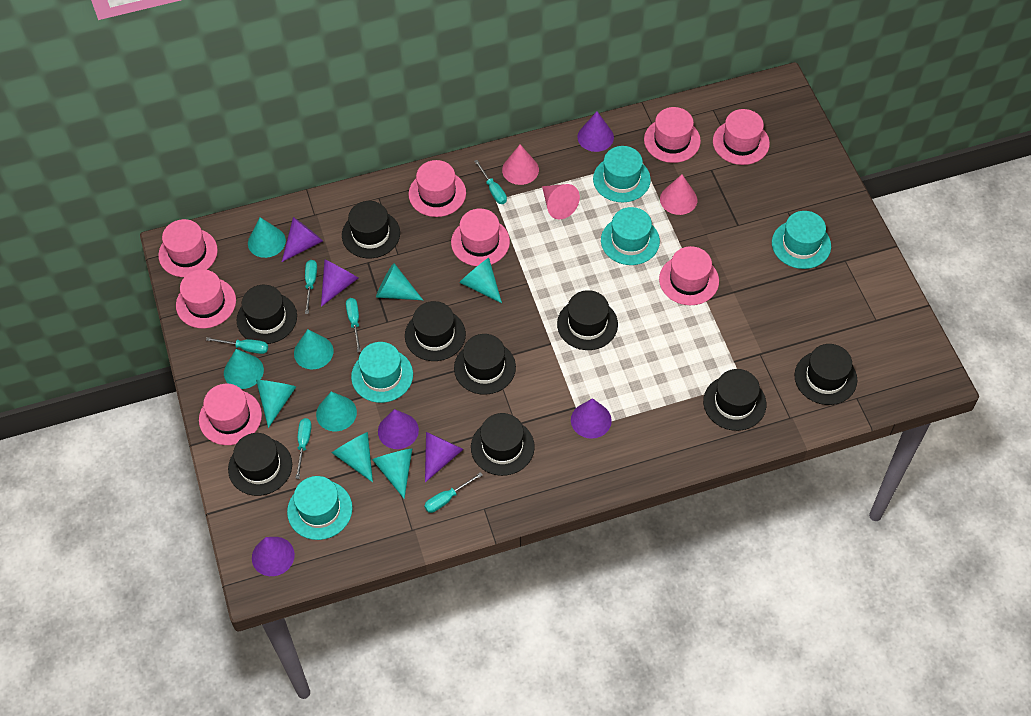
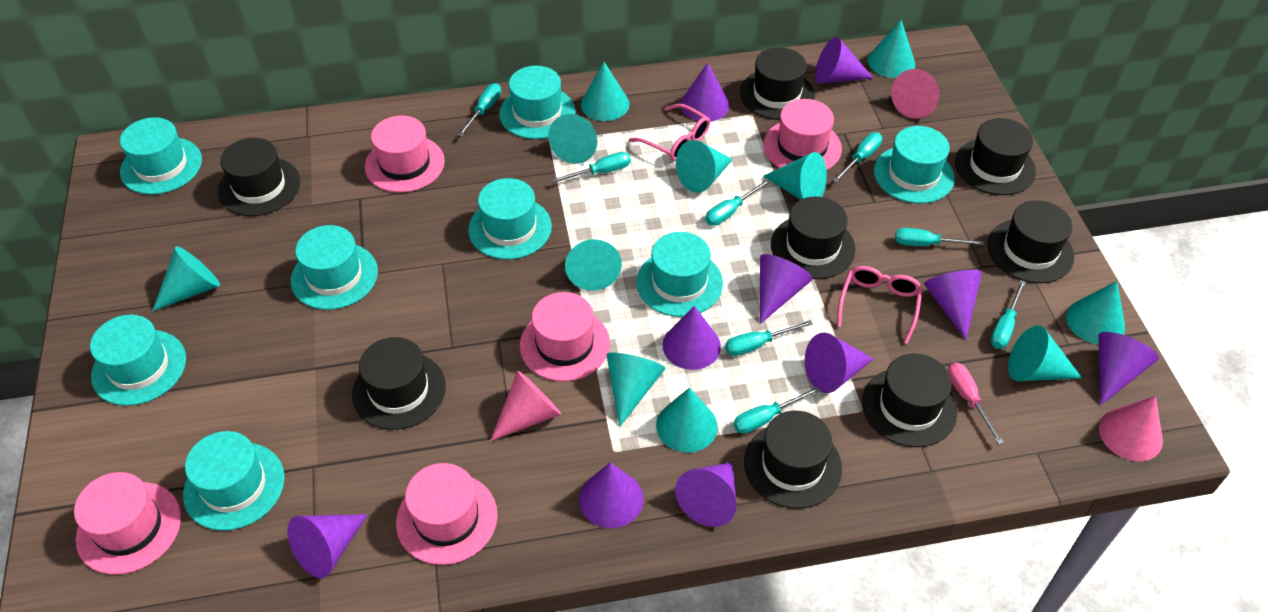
black hat: [228,433,292,496] [237,285,297,344] [342,201,400,258] [405,301,466,361] [454,334,516,395] [471,413,535,476] [557,290,618,350] [703,369,766,431] [794,344,857,405] = 9 -> [218,138,300,216] [352,337,446,430] [740,47,815,120] [744,411,842,509] [771,197,856,279] [862,353,957,447] [955,118,1036,195] [988,200,1074,283] = 8
pink glasses: none = 0 -> [629,104,710,161] [837,266,922,344] = 2
pink hat: [158,219,218,277] [176,269,236,328] [199,384,262,445] [409,160,466,217] [451,208,510,266] [644,107,701,163] [659,246,719,305] [713,109,770,165] = 8 -> [74,472,181,575] [365,116,445,192] [396,463,498,565] [520,292,610,381] [763,99,842,170] = 5
pink screwdriver: none = 0 -> [948,363,1004,444] = 1
purple cone: [252,537,295,576] [282,217,323,262] [321,259,358,307] [378,409,419,449] [425,432,464,482] [571,398,612,439] [577,111,614,152] = 7 -> [287,514,368,578] [579,463,644,528] [663,306,721,370] [675,462,736,527] [681,63,729,122] [760,254,813,324] [805,332,874,393] [815,37,873,84] [924,270,982,340] [1098,332,1159,405] = 10
turquoise cone: [224,349,264,389] [248,217,286,258] [256,380,296,428] [294,329,334,369] [316,391,357,431] [332,432,373,482] [372,448,412,499] [376,263,423,300] [459,258,502,303] = 9 -> [152,246,220,311] [548,114,597,164] [565,239,622,291] [581,62,630,121] [606,352,665,427] [656,387,718,453] [676,140,733,193] [763,152,827,200] [868,20,915,78] [1008,325,1082,381] [1066,281,1125,344] = 11
turquoise hat: [287,476,352,540] [351,342,413,403] [593,146,651,202] [601,207,660,265] [772,211,831,269] = 5 -> [90,315,186,406] [120,117,202,195] [183,431,285,531] [291,225,378,310] [468,178,552,260] [499,66,576,139] [636,232,723,317] [874,126,955,204] = 8
turquoise screwdriver: [206,337,268,354] [295,418,312,479] [305,260,317,314] [346,298,361,353] [424,472,483,513] [474,160,507,204] = 6 -> [458,83,501,137] [552,152,631,183] [705,179,771,226] [725,320,813,356] [733,386,821,434] [833,132,882,183] [895,228,984,246] [990,280,1026,349] = 8

